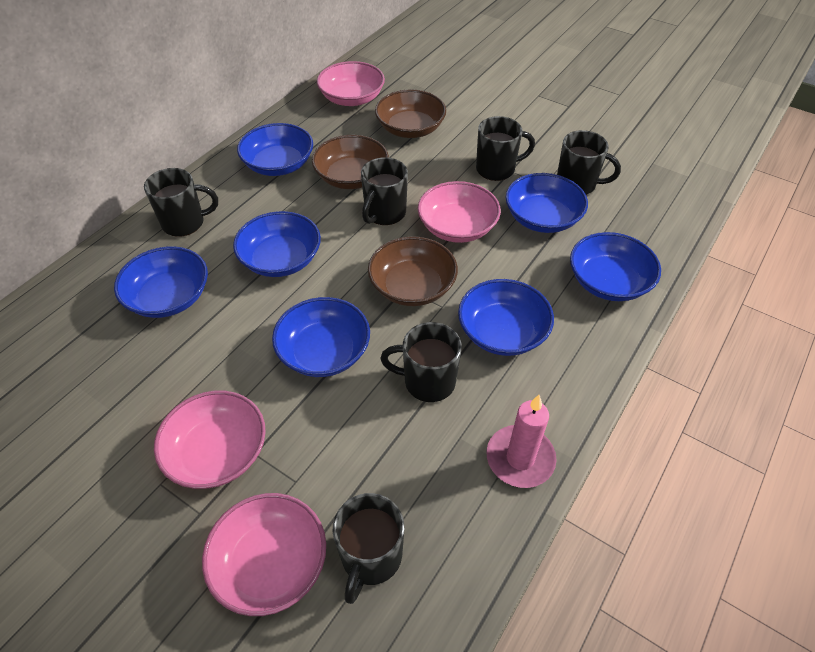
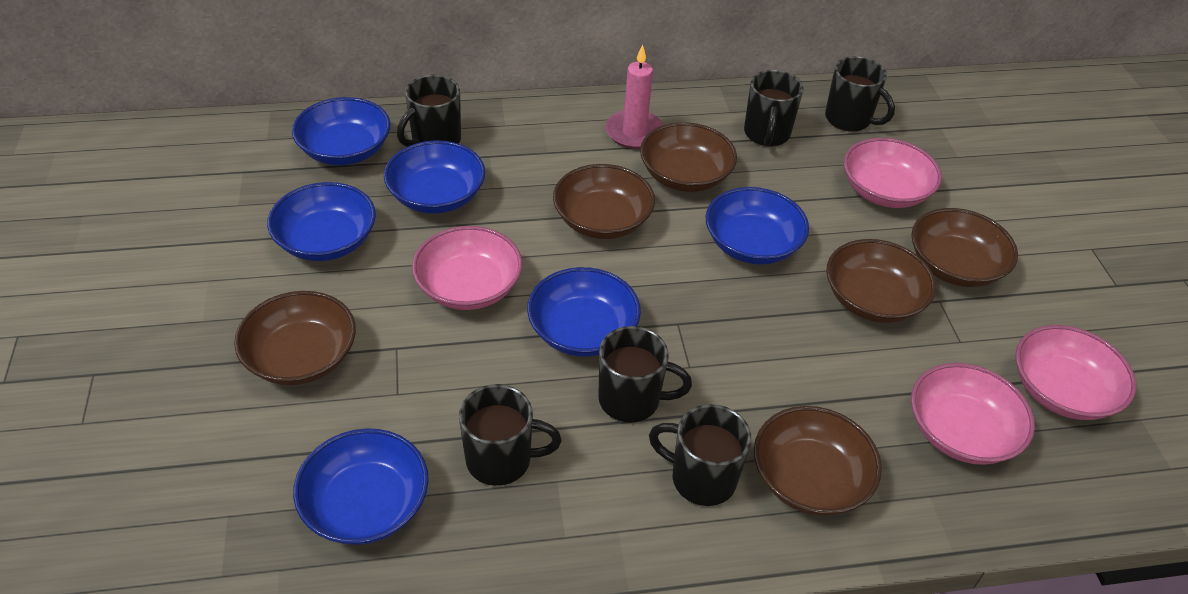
blue bowl: [114,246,208,318] [233,211,321,277] [237,123,313,176] [272,297,370,377] [458,279,554,356] [505,173,588,233] [570,232,661,301] = 7 -> [267,182,376,261] [292,97,391,165] [293,428,429,545] [384,141,485,214] [527,267,641,357] [706,187,809,265] = 6
brown bowl: [312,135,389,189] [368,236,458,306] [375,89,446,138] = 3 -> [234,291,356,385] [553,164,655,239] [640,122,737,192] [754,406,882,516] [826,239,936,323] [911,208,1018,287] = 6

